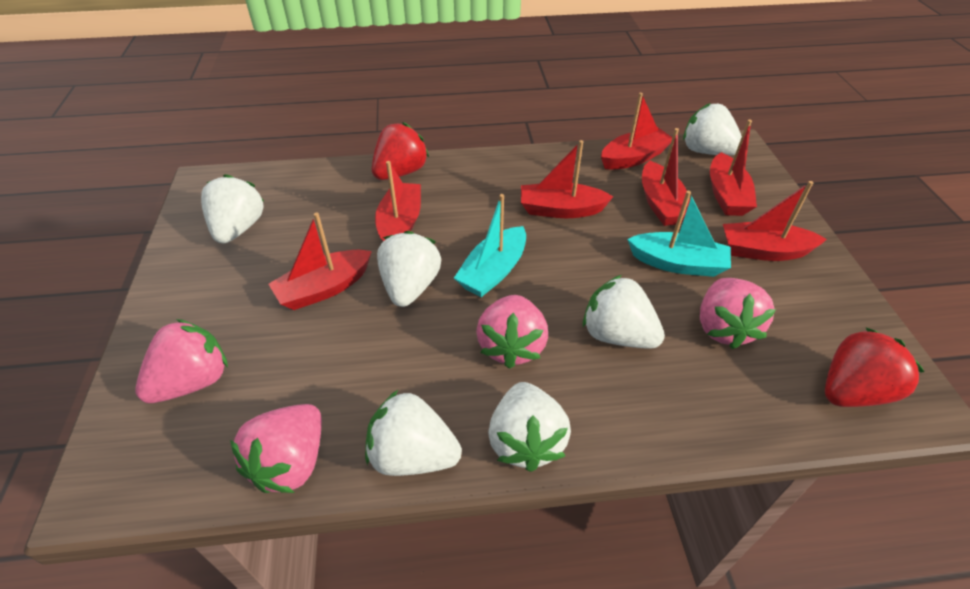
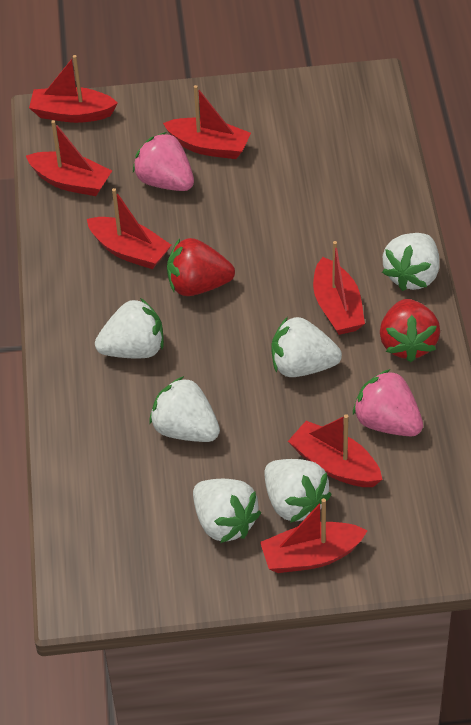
pink strawberry: [135,319,228,403] [230,404,322,493] [476,295,548,369] [700,278,776,349] = 4 -> [133,132,194,191] [353,369,423,436] = 2
turquoise boat: [454,194,526,297] [627,191,731,277] = 2 -> none = 0

